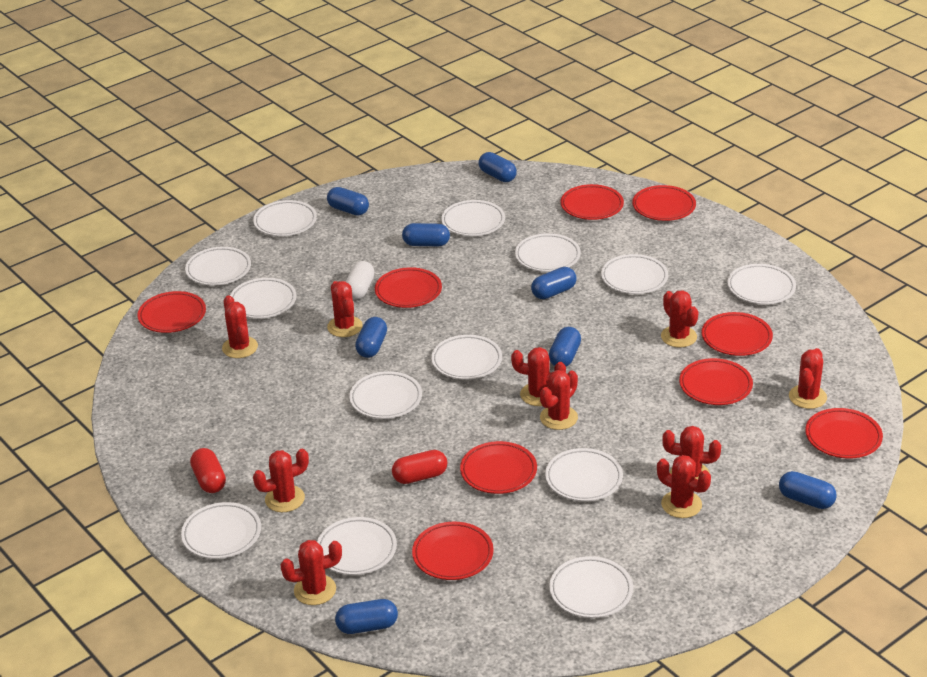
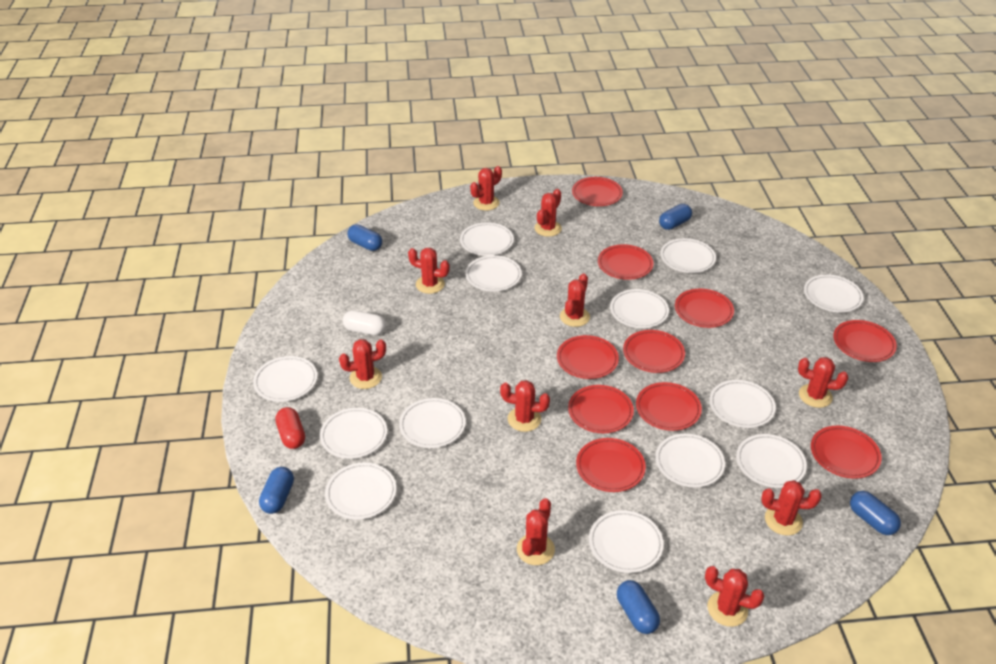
blue capsule: [327,187,369,215] [335,599,398,634] [355,317,387,358] [402,223,450,246] [479,152,517,182] [531,267,577,299] [549,327,581,367] [779,471,837,509] = 8 -> [259,467,294,514] [347,224,382,251] [617,580,660,634] [659,204,692,230] [850,491,901,535] = 5
red capsule: [190,448,226,493] [392,450,447,484] = 2 -> [275,407,305,449] = 1
red plate: [137,291,206,333] [375,267,442,308] [412,522,494,580] [460,441,537,494] [560,184,624,220] [632,185,696,221] [679,358,753,405] [702,312,773,356] [805,408,883,459] = 9 -> [557,335,619,379] [568,385,634,433] [572,177,623,206] [576,438,646,492] [598,244,654,280] [623,330,685,373] [636,382,702,431] [675,289,734,328] [811,426,882,479] [833,320,897,362] = 10

